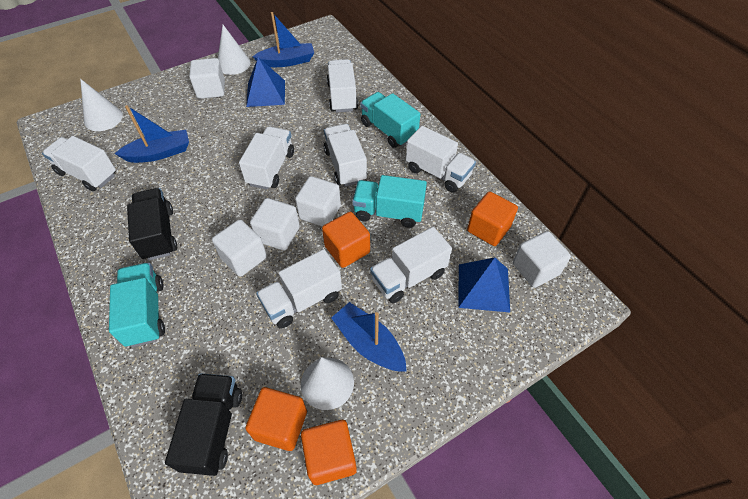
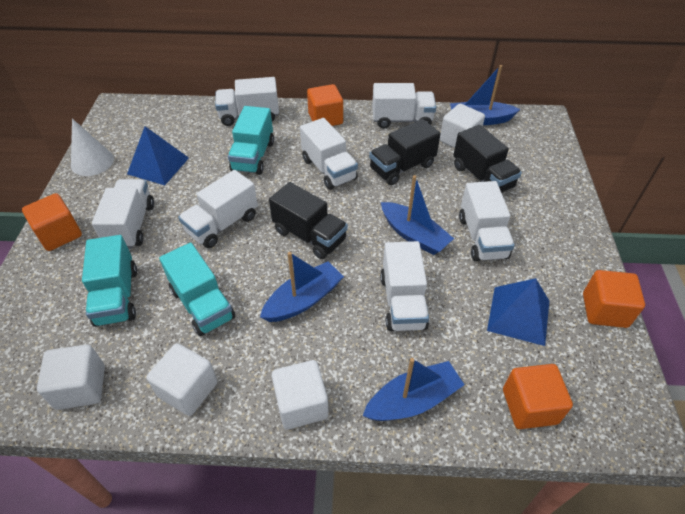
black truck: [127,188,177,260] [165,373,242,476] = 2 -> [269,182,348,259] [369,119,441,185] [453,125,522,193] = 3
blue boat: [115,105,189,163] [253,12,314,67] [331,302,407,372] = 3 -> [260,252,344,322] [363,358,464,421] [381,175,454,255] [450,65,520,125] = 4
white cone: [80,79,123,131] [218,25,251,75] [301,357,354,410] = 3 -> [71,119,114,176] = 1
white cube: [189,58,225,99] [212,219,267,277] [250,198,300,251] [295,176,341,227] [513,231,571,288] = 5 -> [37,344,105,410] [146,343,217,416] [272,360,329,430] [440,104,485,148] = 4

